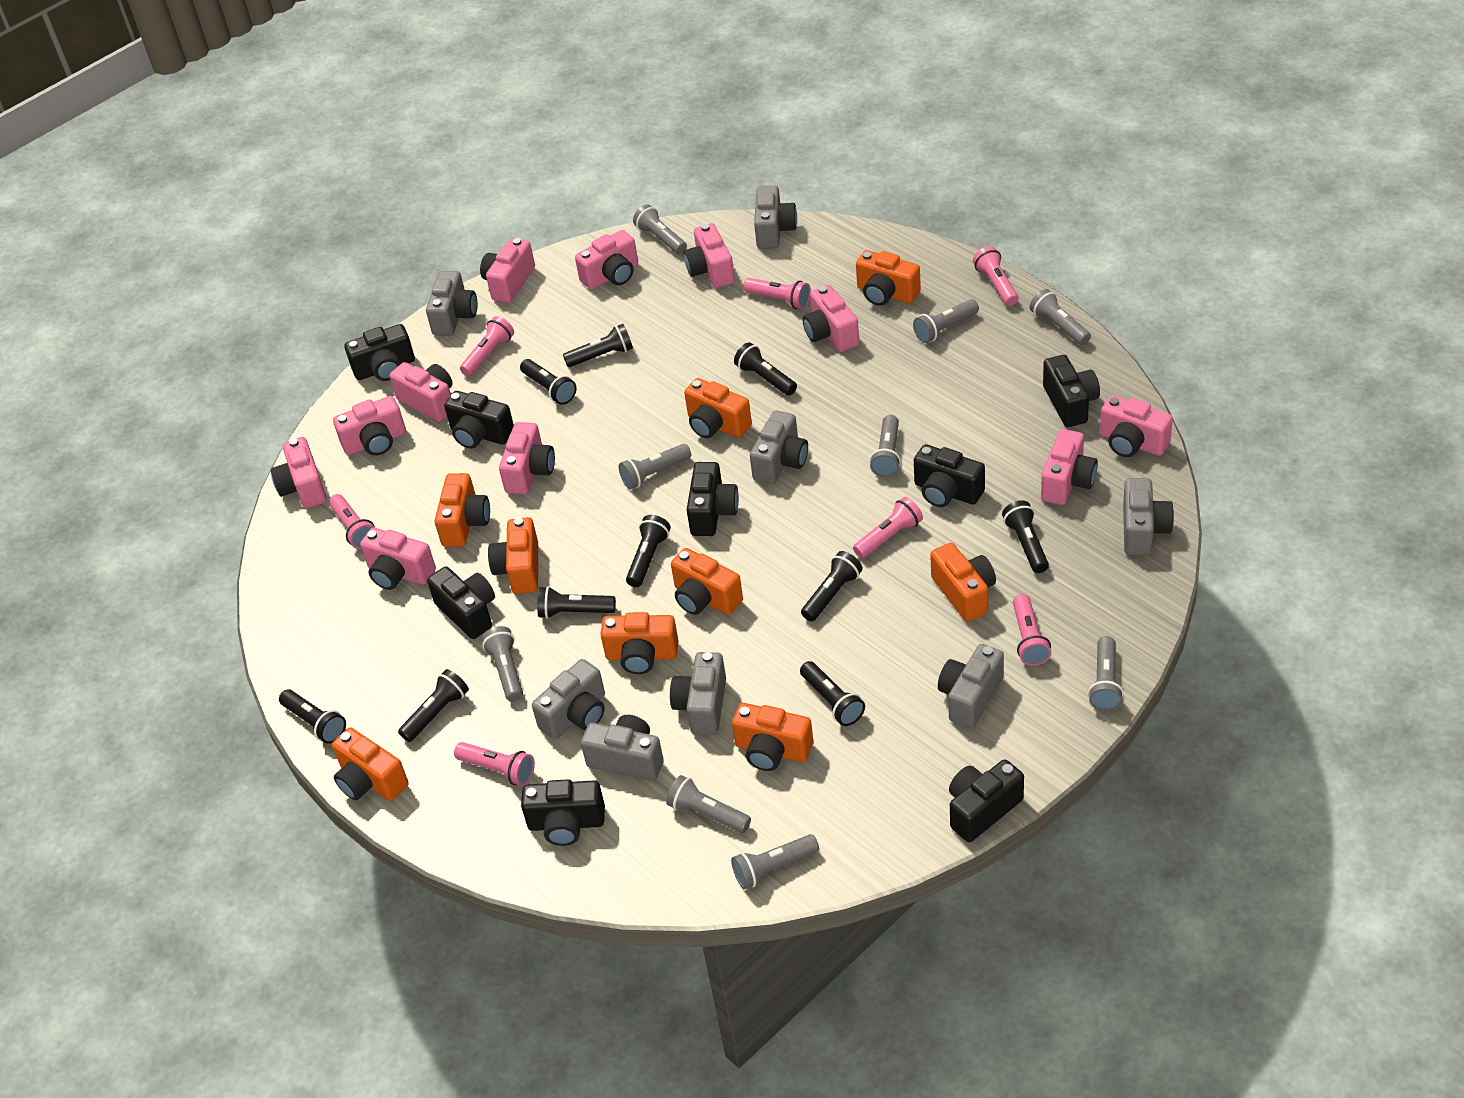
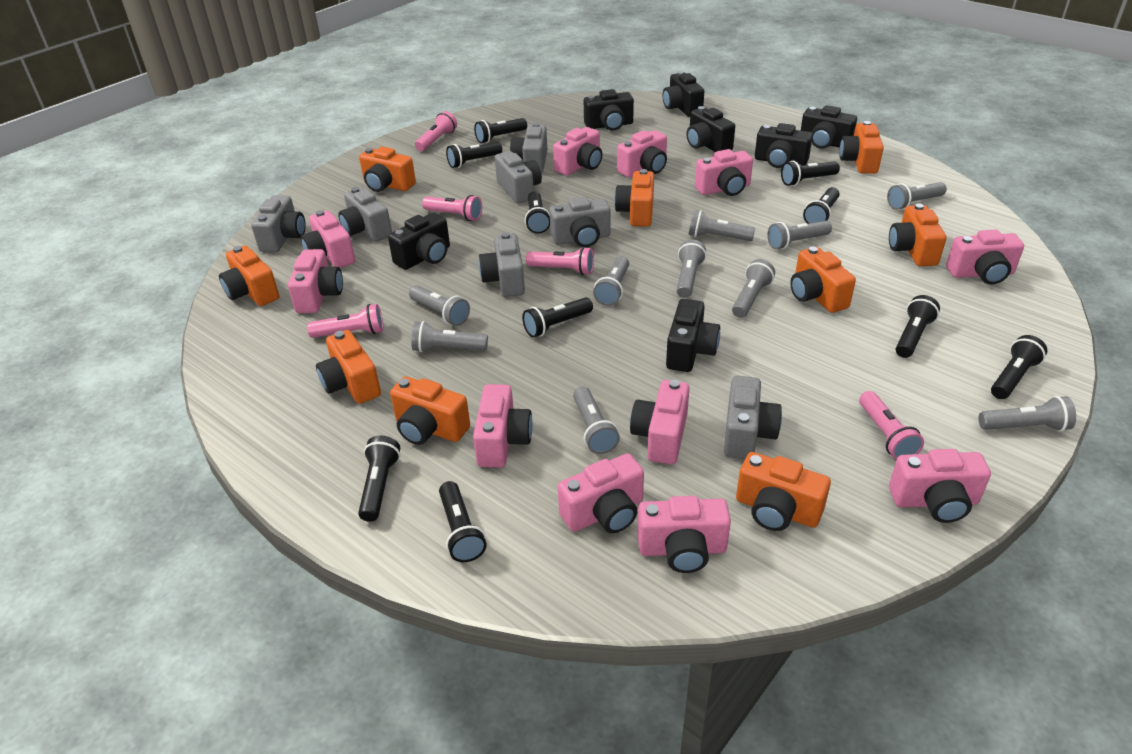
black camera: [344,324,415,381] [427,566,495,639] [444,391,514,449] [521,779,605,846] [687,462,739,536] [914,444,985,507] [949,759,1024,842] [1043,355,1100,427] = 8 -> [388,212,450,270] [584,89,634,131] [663,71,704,117] [666,299,720,372] [687,106,735,152] [755,123,813,168] [801,105,857,149] = 7
grey camera: [426,271,477,336] [532,659,605,739] [581,715,664,781] [670,652,726,735] [750,411,808,484] [754,186,797,249] [938,644,1004,729] [1123,478,1174,555] = 8 -> [251,195,306,252] [338,187,392,242] [479,232,525,297] [495,151,542,204] [510,123,547,174] [549,197,611,247] [724,375,782,459] = 7
grey flashlight: [482,626,523,702] [619,444,691,489] [633,205,687,254] [666,775,751,833] [731,834,819,889] [870,415,901,477] [913,299,979,343] [1030,289,1091,345] [1088,636,1124,711] = 9 -> [409,285,470,326] [411,321,488,352] [573,387,620,454] [593,256,629,306] [677,240,706,298] [689,210,755,241] [732,259,775,318] [767,221,832,249] [887,182,947,210] [979,396,1076,432] = 10
pink flashlight: [329,494,375,549] [454,742,535,786] [460,316,514,376] [743,278,811,309] [853,497,923,559] [973,246,1019,306] [1013,594,1052,666] = 7 -> [307,304,383,338] [415,111,457,151] [422,195,482,221] [526,247,594,275] [859,391,924,460] = 5

